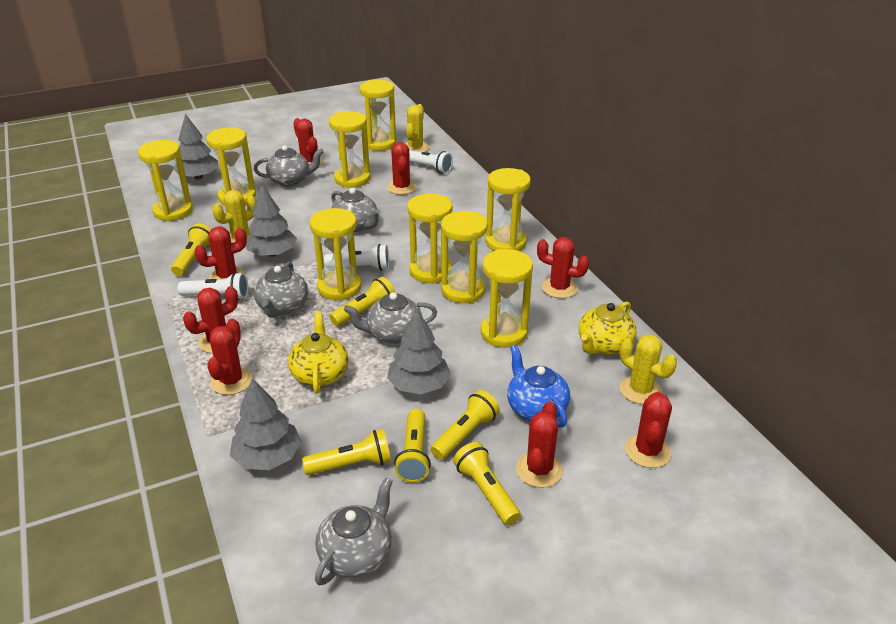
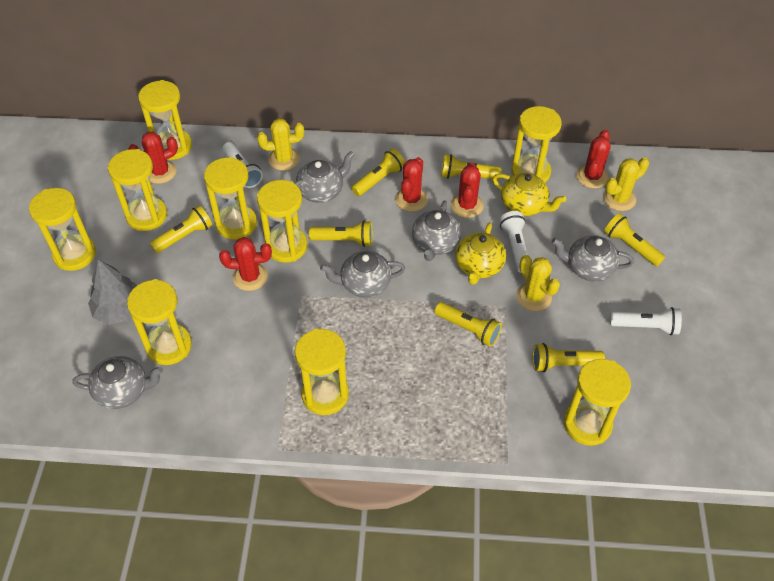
blue teapot: [507,345,570,428] = 1 -> none = 0
grey tree: [174,114,218,180] [230,378,301,470] [246,185,297,257] [387,309,451,394] = 4 -> [88,259,137,325] = 1
red cactus: [183,286,238,354] [194,226,247,280] [207,318,252,395] [293,118,323,166] [387,142,417,195] [516,401,563,488] [537,237,589,298] [625,392,672,468] = 8 -> [128,132,178,184] [219,237,272,291] [395,157,428,212] [451,163,484,218] [576,129,610,188] = 5
yellow flashlight: [171,223,211,276] [302,429,391,475] [330,277,395,326] [394,409,431,482] [430,390,500,460] [453,442,521,525] = 6 -> [150,205,212,253] [309,220,373,247] [351,149,405,196] [434,302,502,347] [441,154,502,180] [532,343,605,372] [604,213,665,266] = 7

